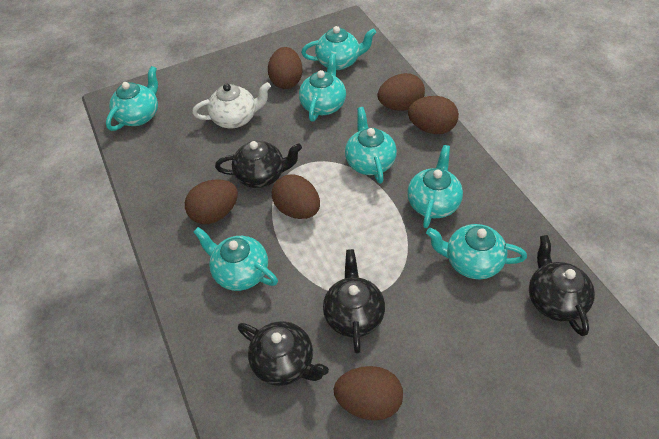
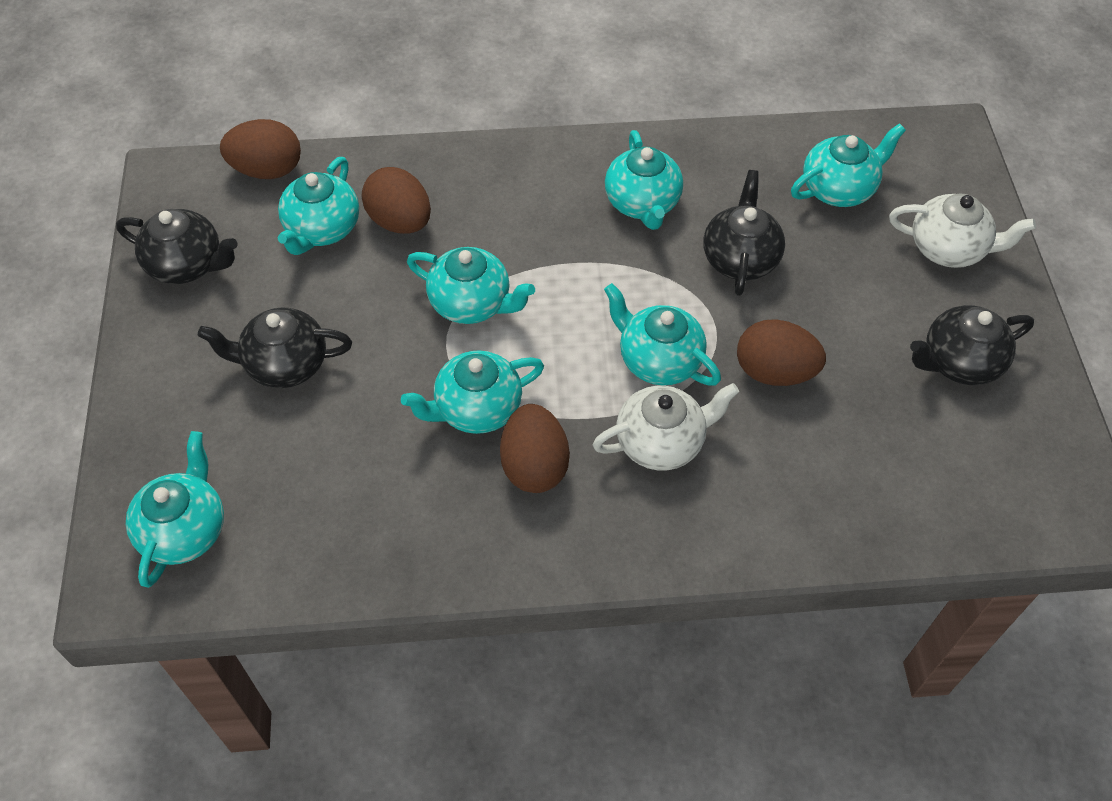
brown egg: [185,179,238,224] [268,47,302,89] [272,175,320,219] [334,366,403,421] [377,73,425,111] [408,96,459,134] = 6 -> [220,119,301,179] [362,167,431,234] [500,404,570,493] [737,319,826,386] = 4
white teapot: [192,82,271,128] = 1 -> [593,383,739,470] [889,193,1036,268] = 2

